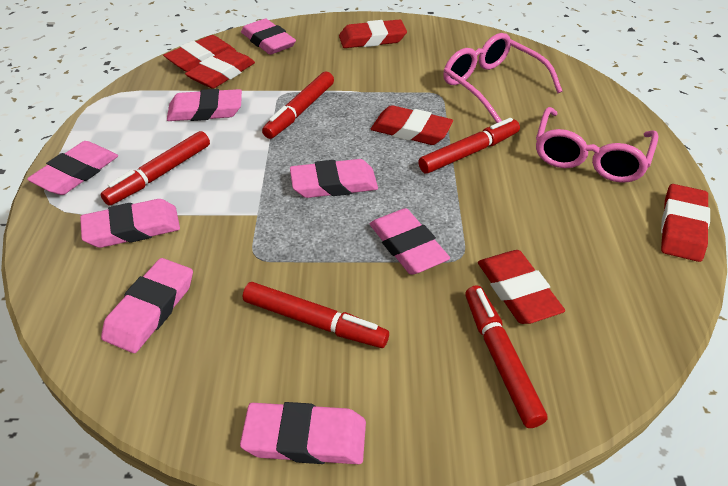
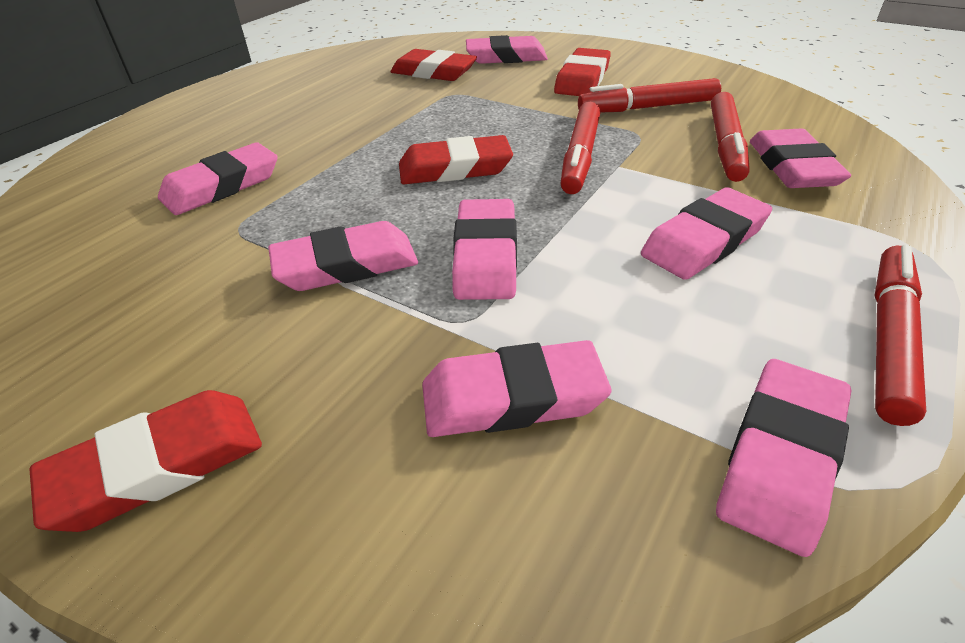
pink glasses: [443,33,562,123] [536,107,658,183] = 2 -> none = 0
red eraser: [163,35,236,72] [185,48,255,89] [339,19,407,48] [371,105,453,145] [478,250,565,324] [661,184,710,262] = 6 -> [29,390,262,532] [390,49,477,81] [399,135,513,184] [554,48,611,96] = 4
red marker: [101,131,210,206] [243,282,389,348] [262,71,334,139] [418,118,520,173] [465,285,547,428] = 5 -> [561,102,600,194] [578,78,721,113] [711,92,750,182] [874,245,926,426] = 4

